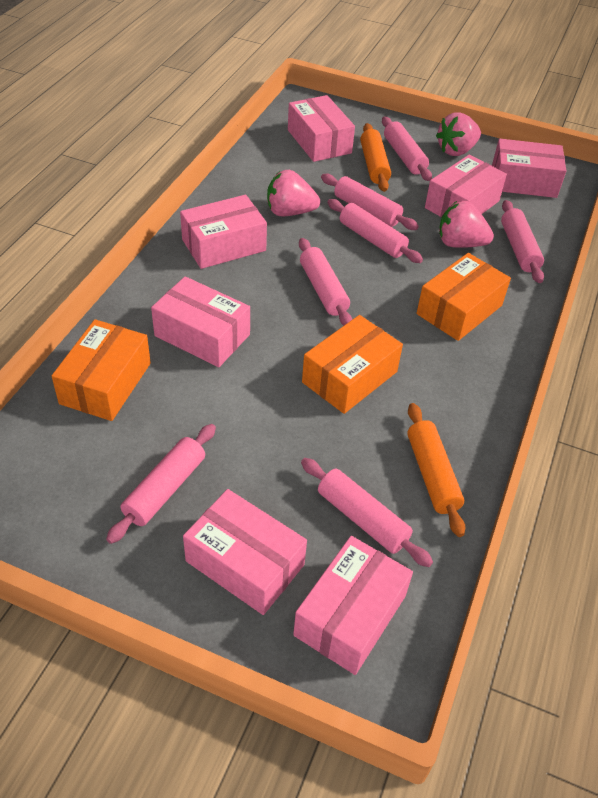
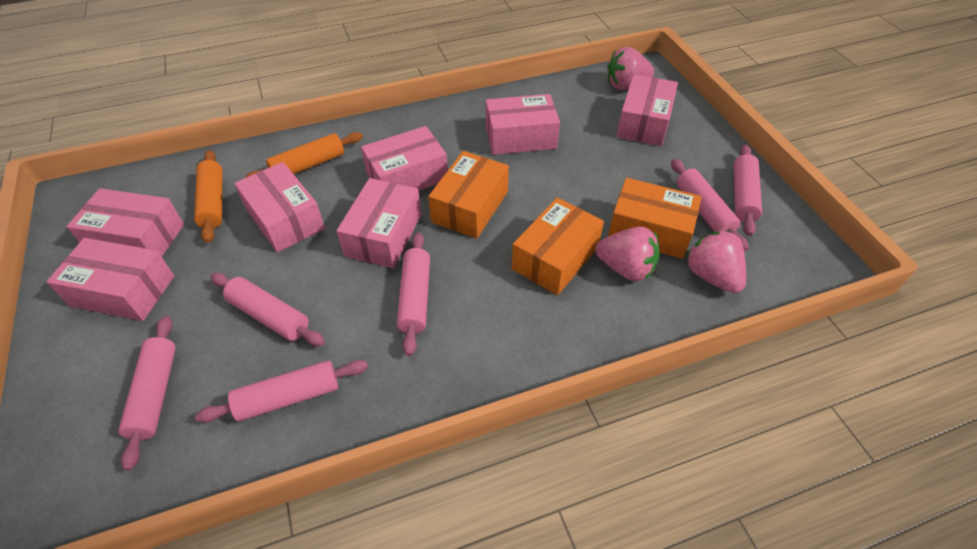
pink rolling pin: [106,424,216,544] [299,238,353,325] [301,458,433,567] [321,174,419,230] [327,199,423,263] [382,117,432,181] [501,200,544,283] = 7 -> [118,316,176,471] [195,360,368,423] [211,273,325,346] [397,232,430,356] [671,159,749,252] [734,145,762,236] = 6

